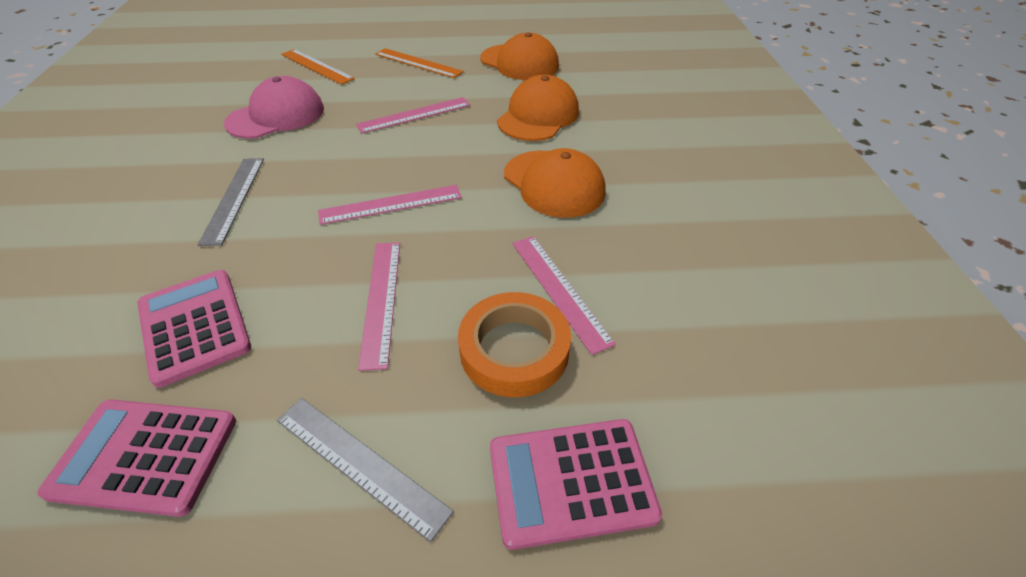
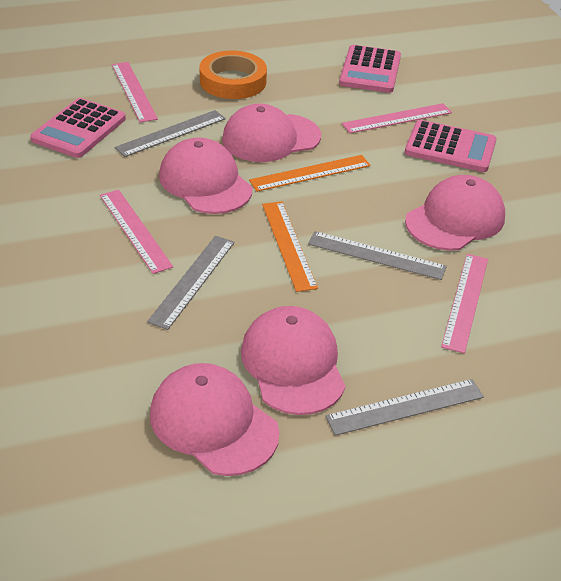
grey ruler: [198,158,264,246] [277,398,454,542] = 2 -> [115,110,226,157] [147,236,235,330] [308,231,447,280] [325,379,484,436] = 4
orange cap: [480,32,559,80] [497,75,579,141] [504,148,606,218] = 3 -> none = 0
pink cap: [224,76,324,139] = 1 -> [150,363,279,476] [159,137,253,214] [222,103,321,162] [241,306,345,415] [405,175,505,251] = 5

